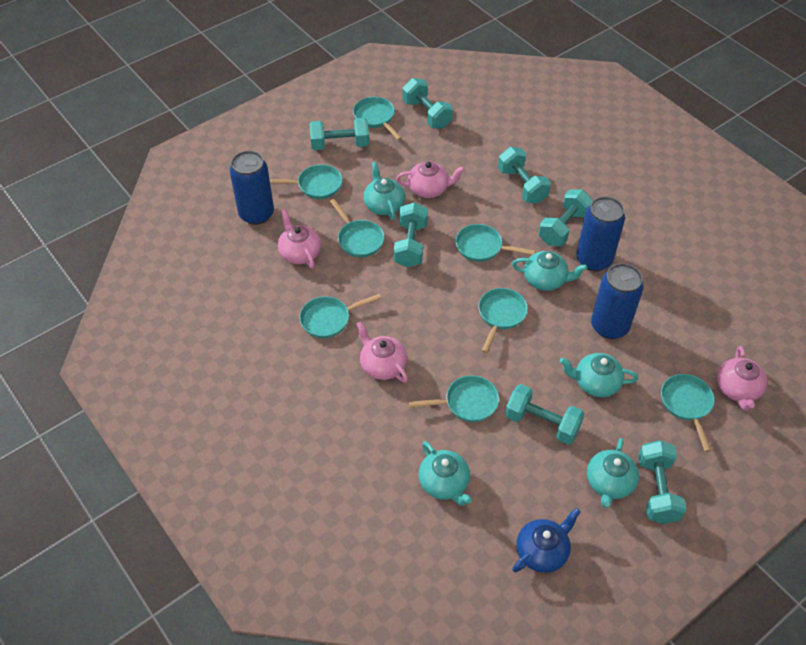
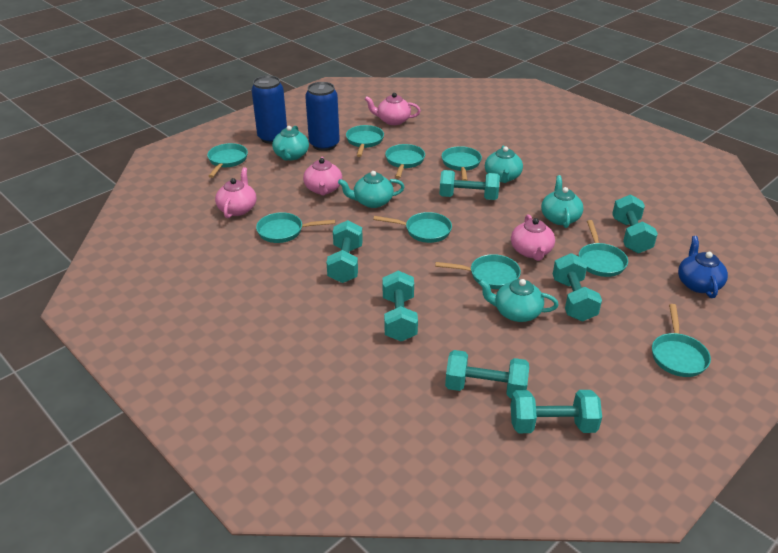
blue can: [230,151,274,225] [577,196,625,271] [591,263,644,339] = 3 -> [252,75,287,144] [305,82,340,151] = 2
turquoise pan: [270,165,342,199] [299,294,382,338] [330,199,384,258] [353,97,402,140] [409,375,499,422] [456,224,535,262] [478,288,528,353] [661,374,714,452] = 8 -> [207,143,248,178] [256,212,335,243] [346,125,384,157] [373,212,452,243] [385,144,425,179] [435,254,521,289] [442,146,482,181] [579,220,628,277] [652,304,711,377] = 9

